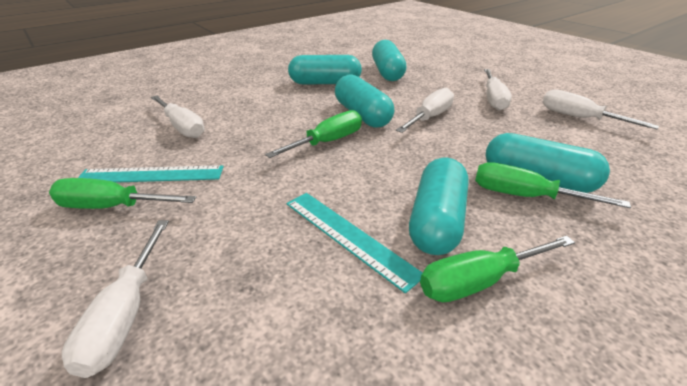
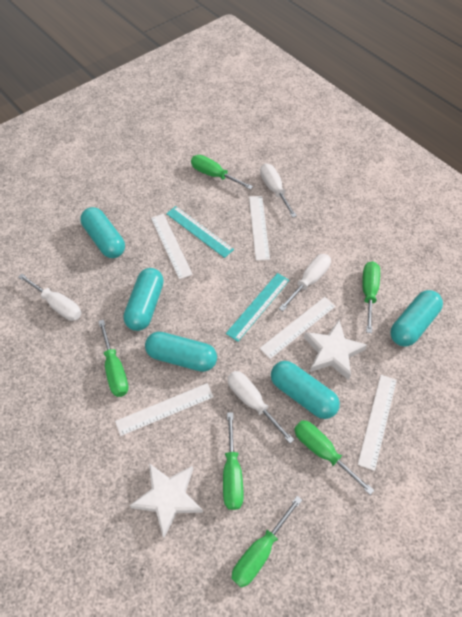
green screwdriver: [49,178,196,209] [265,110,362,158] [420,236,575,302] [475,162,631,208] = 4 -> [98,320,129,397] [191,155,253,190] [223,412,244,510] [231,496,302,587] [294,420,374,495] [362,261,380,333] = 6
white ruler: none = 0 -> [115,383,214,436] [151,214,193,279] [249,196,270,261] [260,297,336,359] [358,375,397,471] = 5
white screwdriver: [62,220,169,378] [151,95,205,138] [396,87,454,133] [484,69,512,111] [542,90,659,129] = 5 -> [18,274,81,321] [228,371,294,443] [260,163,297,218] [279,254,331,311] = 4
white star: none = 0 -> [129,463,203,538] [304,320,367,380] = 2

